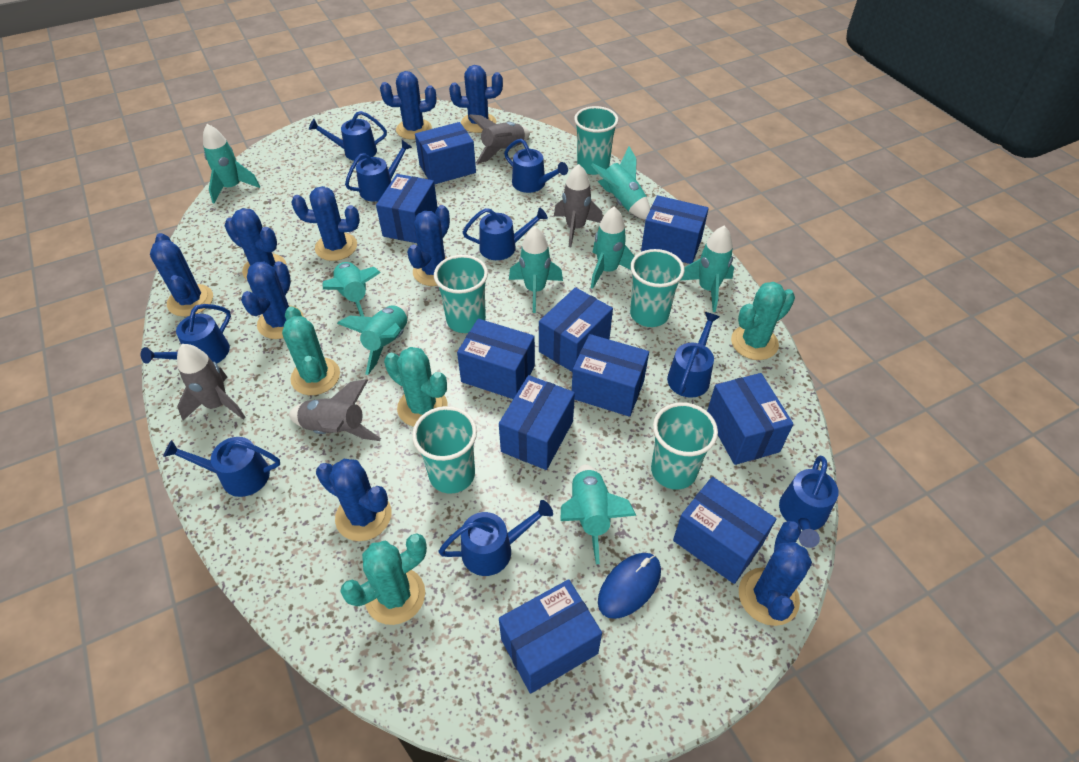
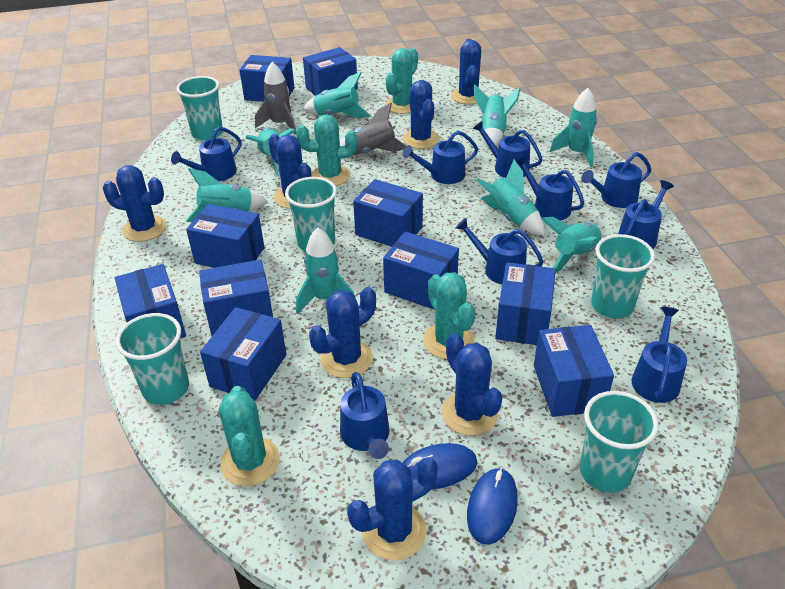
blue cactus: [150,233,213,317] [225,208,286,279] [241,261,304,339] [291,186,360,261] [316,459,391,541] [380,71,436,140] [407,205,450,286] [449,65,503,133] [739,521,812,626] = 9 -> [103,165,166,242] [268,134,311,209] [309,287,376,378] [347,457,438,561] [402,80,440,149] [442,333,502,436] [451,39,485,105] = 7
blue mouse: [598,553,661,619] = 1 -> [402,443,477,490] [467,468,518,545] = 2
grey rocket: [177,344,246,420] [288,379,381,441] [469,114,530,164] [554,164,603,247] = 4 -> [255,62,296,134] [340,103,407,155] = 2

